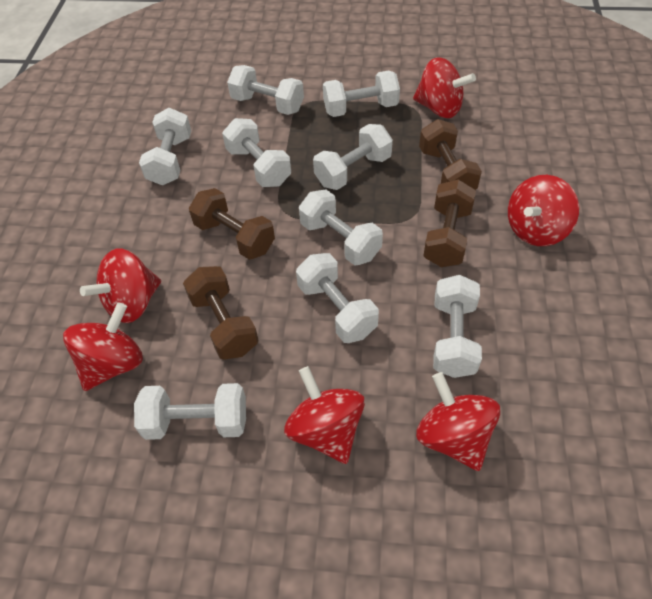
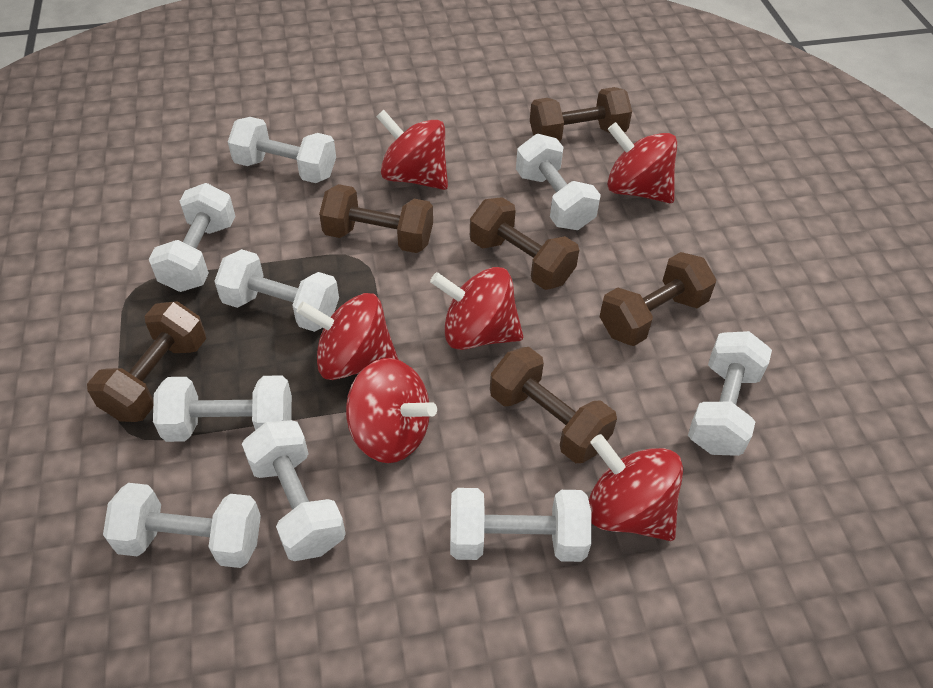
brown dumbbell: [183,266,259,360] [189,188,275,260] [419,119,482,190] [424,180,476,267] = 4 -> [87,301,206,422] [319,184,433,253] [470,197,579,290] [490,347,617,463] [530,87,632,142] [599,252,716,346] = 6

